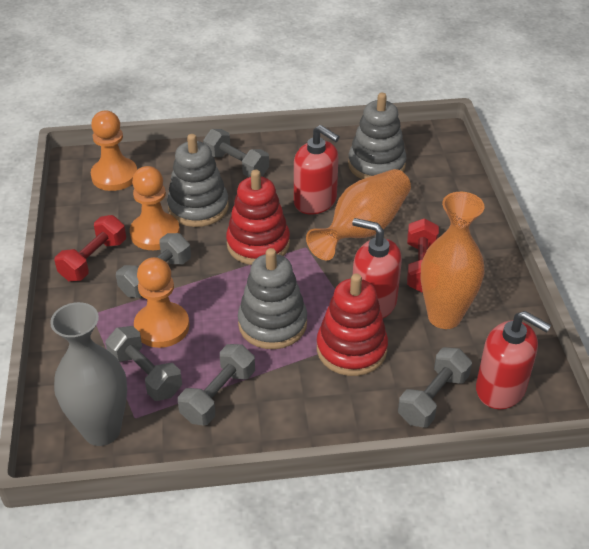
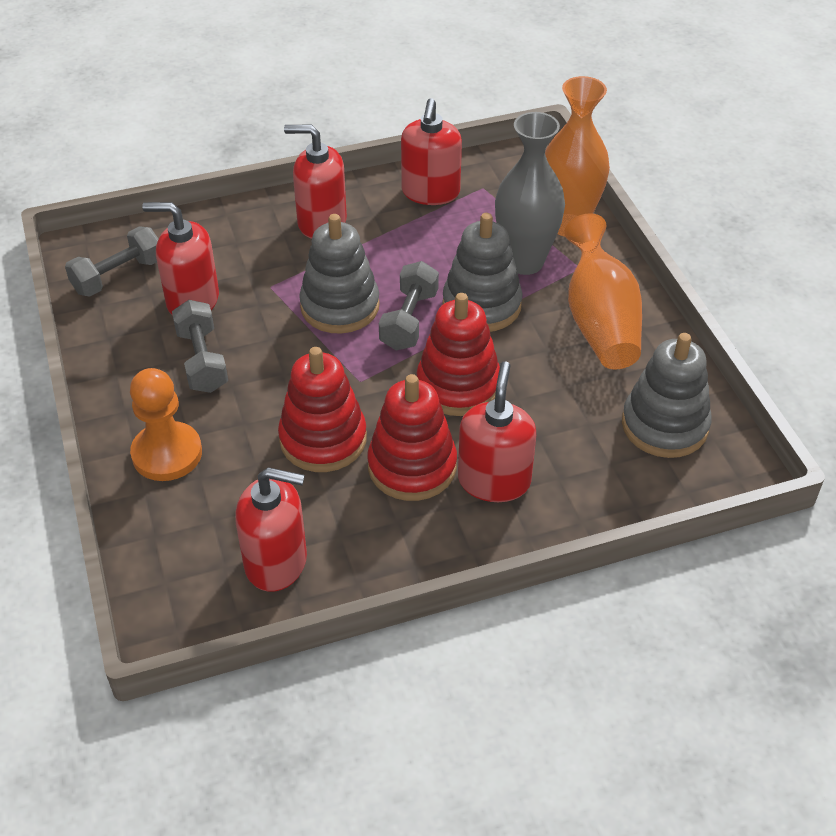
grey dumbbell: [105,326,182,401] [116,233,191,298] [178,344,255,425] [203,129,269,177] [398,347,472,428] = 5 -> [65,226,158,297] [172,300,228,393] [379,261,439,350] = 3
orange pawn: [91,110,137,191] [130,166,180,250] [134,257,189,348] = 3 -> [130,368,202,481] = 1
red dumbbell: [55,215,126,281] [407,218,439,292] = 2 -> none = 0
red soap dispenser: [294,125,340,215] [352,218,402,318] [476,311,551,409] = 3 -> [142,202,219,315] [235,467,307,592] [284,125,347,239] [401,98,462,205] [458,361,536,502] = 5
red stacking toy: [226,170,290,265] [317,273,388,376] = 2 -> [278,347,367,472] [367,374,457,501] [417,293,500,416] = 3

